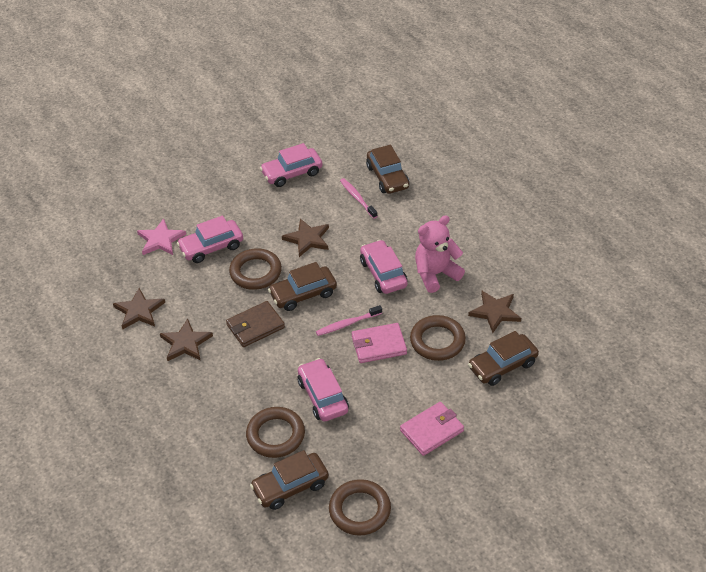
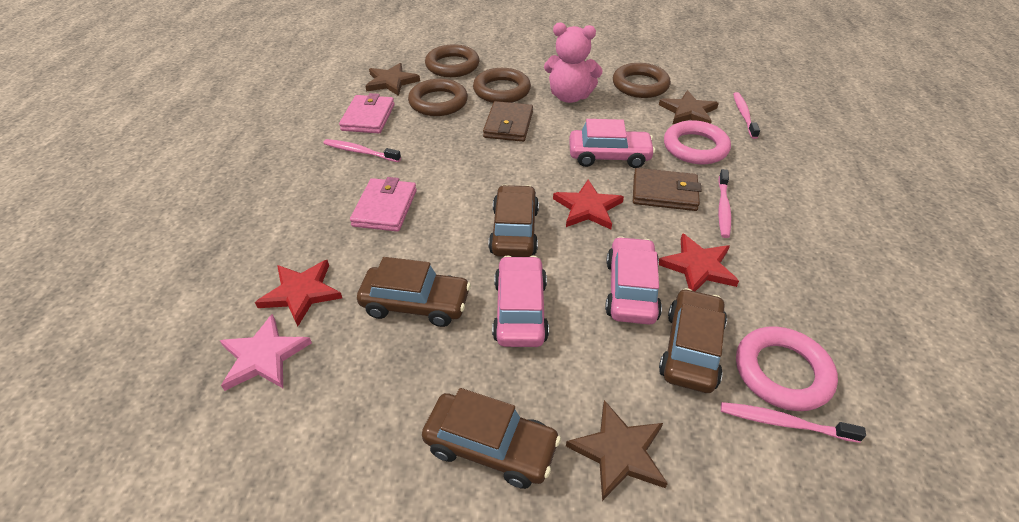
brown star: [113,288,165,329] [160,318,213,361] [282,218,329,257] [468,291,521,333] = 4 -> [365,63,420,96] [566,400,668,501] [659,90,719,125] = 3
brown wallet: [226,301,285,347] = 1 -> [483,101,533,142] [633,168,702,211] = 2
pink car: [177,216,243,263] [260,143,322,187] [297,358,349,421] [360,240,408,294] = 4 -> [492,256,549,347] [569,119,655,168] [605,236,662,325] = 3
pink ring: none = 0 -> [664,120,731,164] [736,326,838,411] = 2
pink toothbrush: [316,305,382,336] [340,178,378,219] = 2 -> [323,139,401,162] [718,169,731,238] [721,402,866,443] [733,92,760,139] = 4
red star: none = 0 -> [255,260,342,327] [553,180,624,229] [659,233,739,291] = 3

